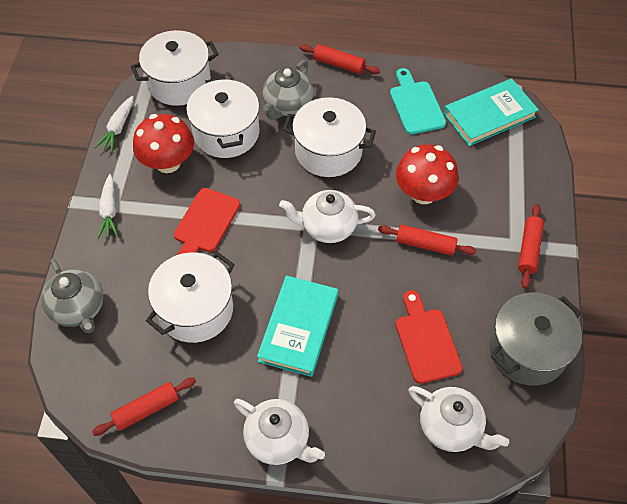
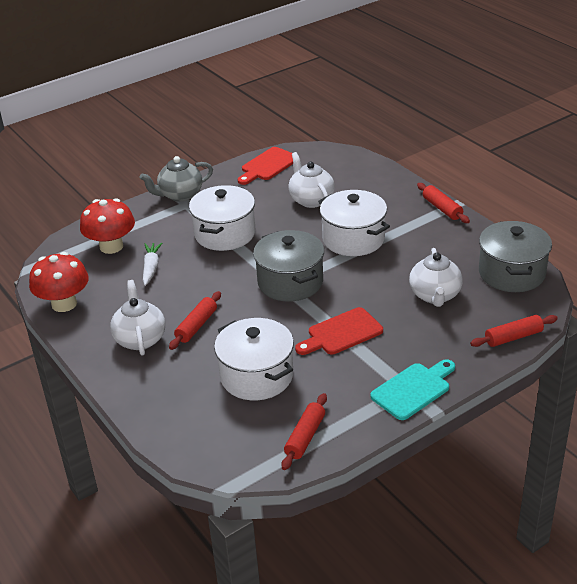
grey pot: [489,293,582,385] = 1 -> [253,230,324,301] [479,221,552,292] = 2
grey teapot: [41,259,103,333] [263,60,314,120] = 2 -> [140,156,213,202] = 1
turquoise book: [257,276,338,377] [444,78,539,146] = 2 -> none = 0
white carrot: [95,96,134,152] [97,174,118,239] = 2 -> [143,243,162,286] = 1
white pot: [131,30,219,106] [146,252,235,343] [186,77,260,158] [283,97,376,177] = 4 -> [189,185,255,251] [214,318,294,400] [318,190,390,256] = 3

